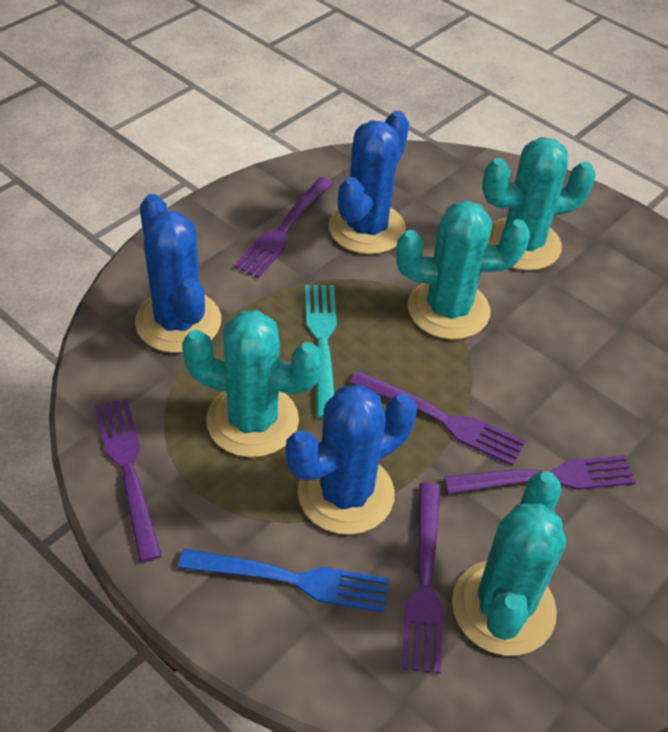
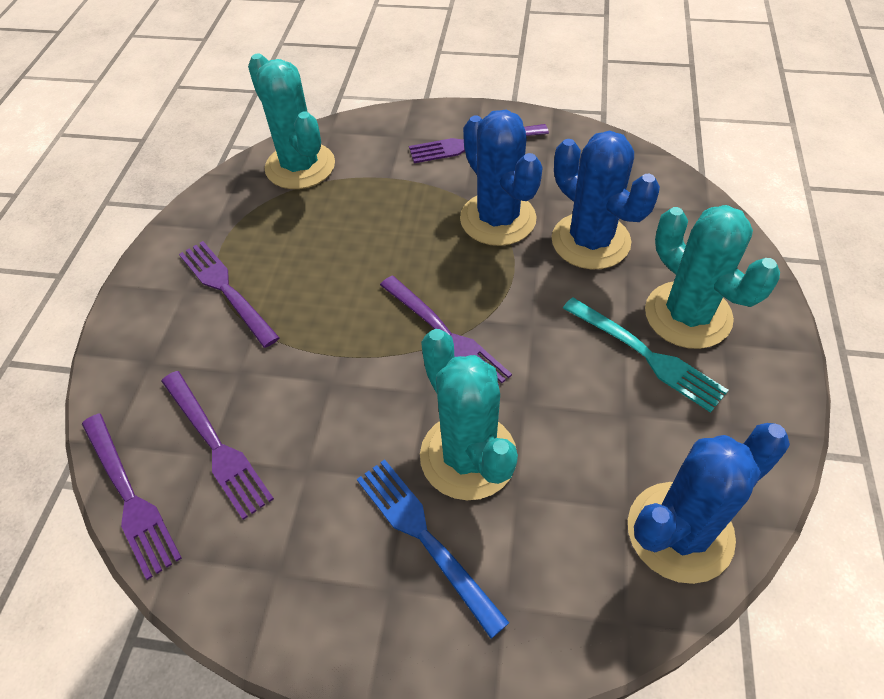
turquoise cactus: [182,310,323,457] [396,200,530,340] [452,471,566,656] [482,137,596,271] = 4 -> [248,54,335,189] [420,329,518,500] [645,205,780,349] = 3

